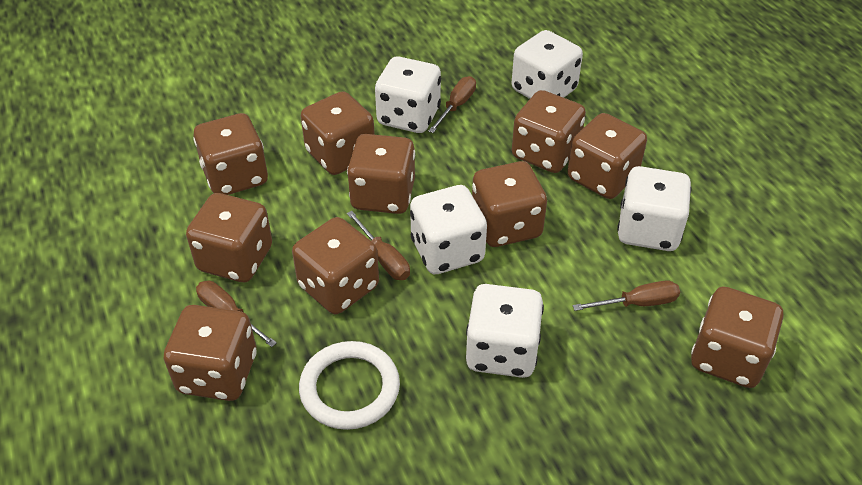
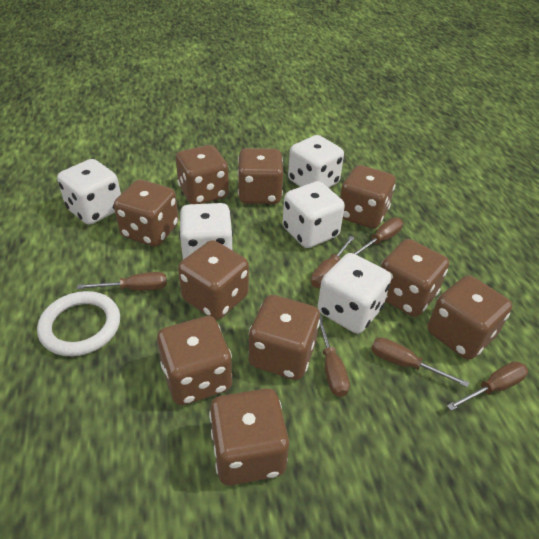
brown screwdriver: [196,281,277,347] [347,211,410,280] [428,76,476,133] [573,280,680,311] = 4 -> [77,272,167,291] [311,236,354,288] [320,315,350,397] [353,218,403,255] [371,338,469,387] [447,361,528,411] = 6

